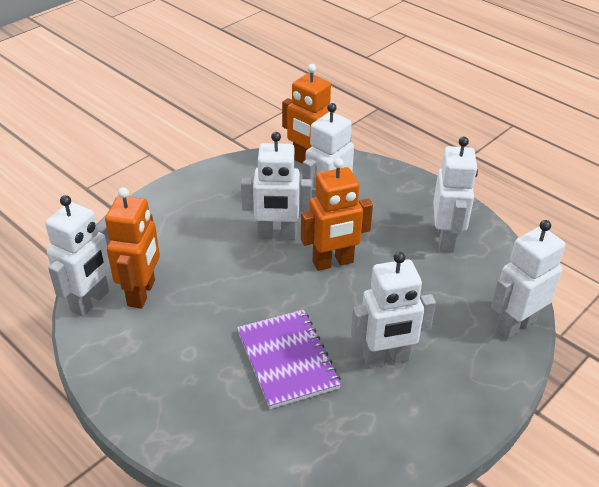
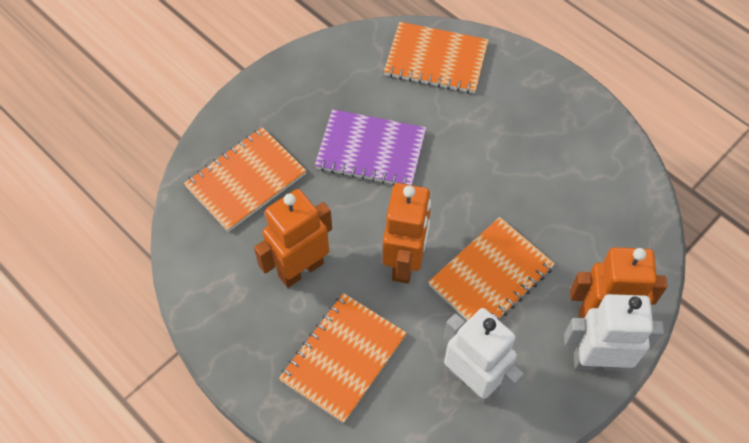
orange notebook: none = 0 -> [184,127,307,232] [279,293,407,423] [384,22,489,94] [428,217,555,321] = 4
white robot: [45,195,111,317] [241,132,312,240] [303,103,354,198] [351,252,436,368] [433,137,478,253] [491,220,565,339] = 6 -> [444,308,524,403] [564,294,664,371] = 2

